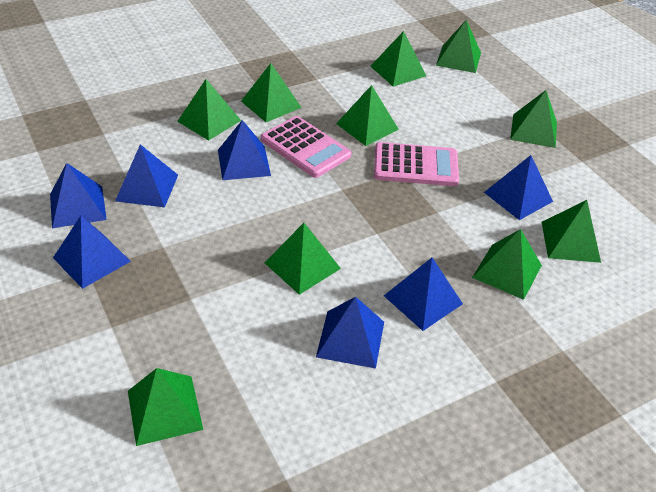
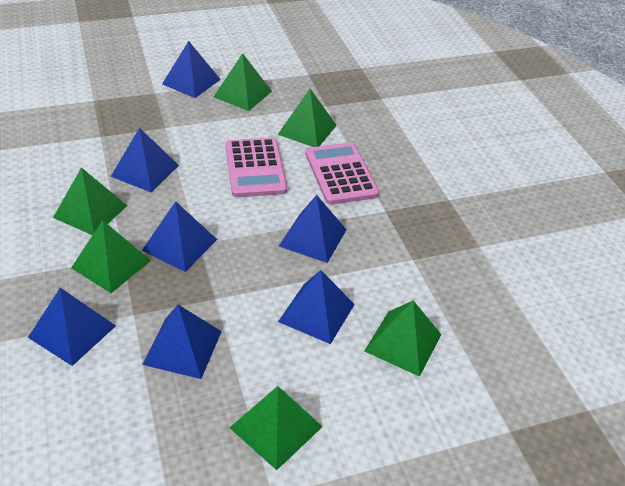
green pyramid: [128,368,203,446] [177,79,241,140] [241,63,302,122] [264,223,341,295] [336,85,399,146] [370,31,426,87] [436,20,481,73] [472,229,542,300] [510,90,557,148] [542,200,601,263] = 10 -> [53,168,128,235] [71,220,151,293] [214,53,272,111] [229,386,322,470] [277,89,337,147] [364,301,441,377] = 6

